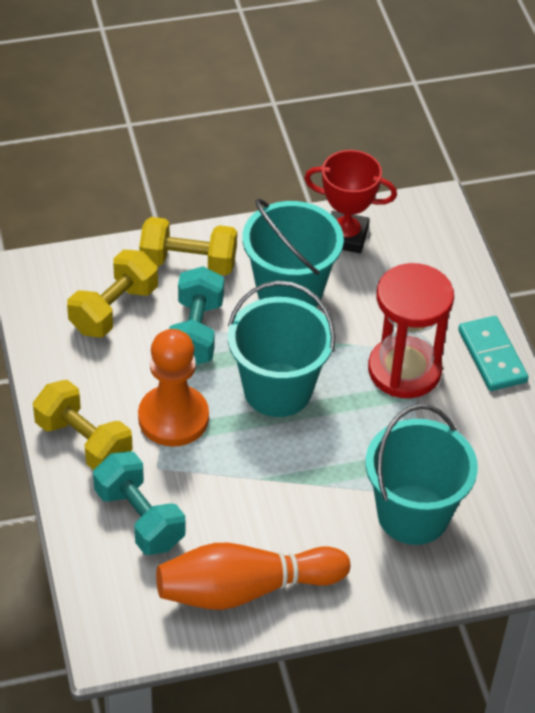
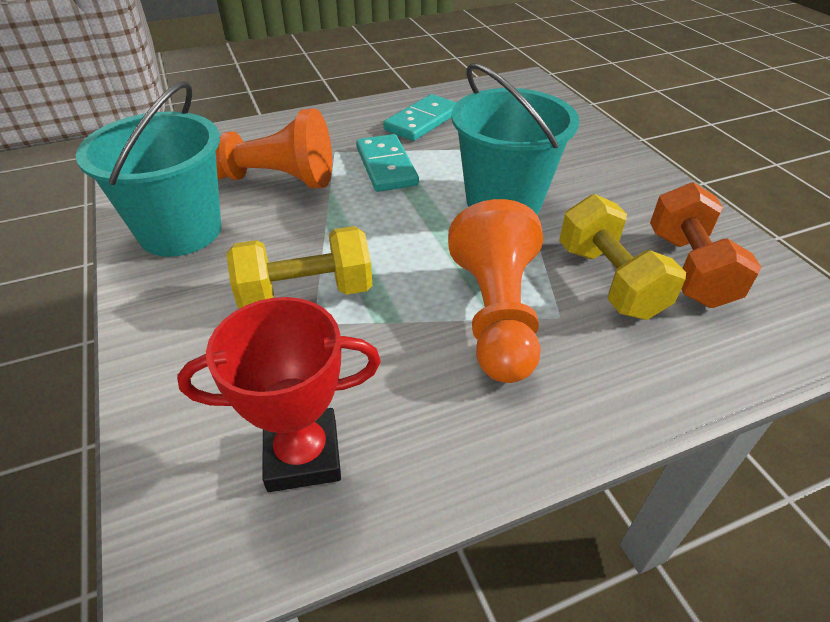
orange bowling pin: [156,543,350,610] = 1 -> none = 0
orange dumbbell: none = 0 -> [650,182,762,308] = 1
orange pawn: [138,329,209,447] = 1 -> [215,108,332,189] [448,199,543,383] = 2
red hourglass: [368,263,454,398] = 1 -> none = 0
turquoise bucket: [228,281,335,417] [242,198,344,307] [366,404,478,545] = 3 -> [76,81,221,257] [451,63,580,214] = 2
turquoise domino: [458,316,529,391] = 1 -> [356,134,419,192] [383,94,457,141] = 2
turquoise dumbbell: [93,451,185,555] [169,266,224,365] = 2 -> none = 0
yellow dumbbell: [33,380,133,470] [67,250,158,337] [139,217,237,275] = 3 -> [226,226,372,308] [559,194,686,320] = 2

